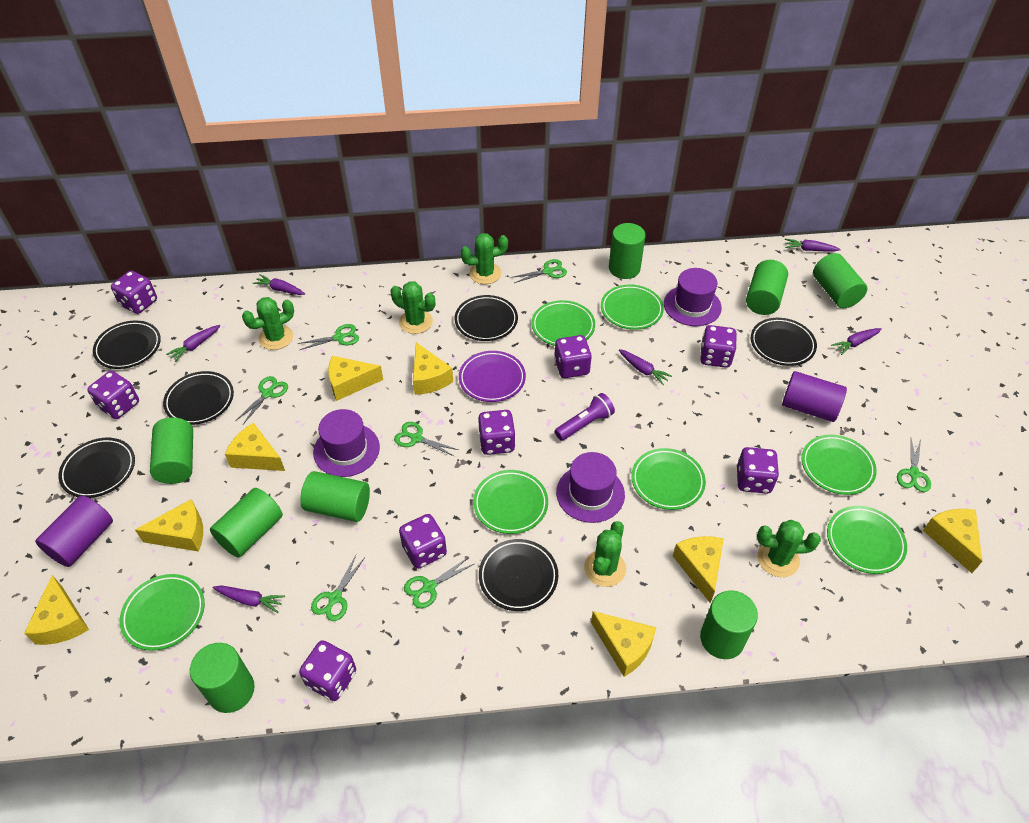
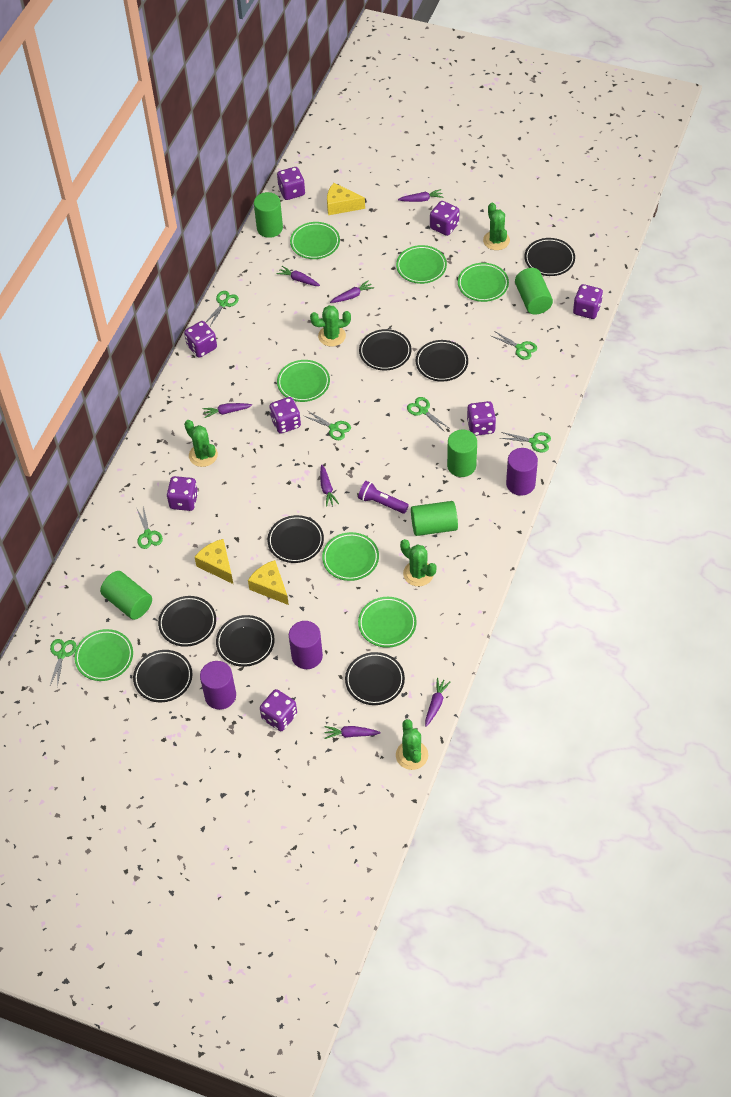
black plate: [59,438,135,498] [93,321,161,369] [163,371,234,425] [455,295,518,341] [479,539,558,611] [751,318,817,366] = 6 -> [133,650,192,702] [158,596,216,647] [216,615,275,667] [267,515,324,563] [345,652,405,705] [359,329,411,370] [416,340,468,382] [524,238,575,276] = 8
green cylinder: [150,417,193,484] [190,643,255,713] [210,488,283,558] [300,471,370,522] [609,223,646,279] [700,590,758,659] [746,260,788,315] [813,253,868,308] = 8 -> [100,571,152,620] [254,192,283,238] [411,501,458,536] [447,430,477,477] [515,268,553,315] = 5
purple carrot: [166,325,220,362] [213,585,285,613] [253,274,305,295] [619,349,672,385] [785,239,841,252] [831,328,882,355] = 6 -> [203,403,252,418] [277,266,320,286] [320,464,339,507] [324,726,380,739] [330,280,374,303] [398,189,443,202] [425,678,450,727] = 7
purple cylinder: [35,496,113,567] [782,371,847,422] = 2 -> [200,661,236,710] [289,621,323,669] [506,448,538,496] = 3
purple hat: [313,409,380,477] [556,452,625,523] [664,268,722,326] = 3 -> none = 0
purple plate: [459,351,526,402] = 1 -> none = 0
yellow cheese: [24,575,89,645] [135,499,203,552] [225,423,285,471] [328,356,383,401] [413,342,453,395] [591,611,657,677] [673,536,724,603] [923,509,982,573] = 8 -> [195,539,233,584] [248,560,289,605] [327,183,365,215] = 3

